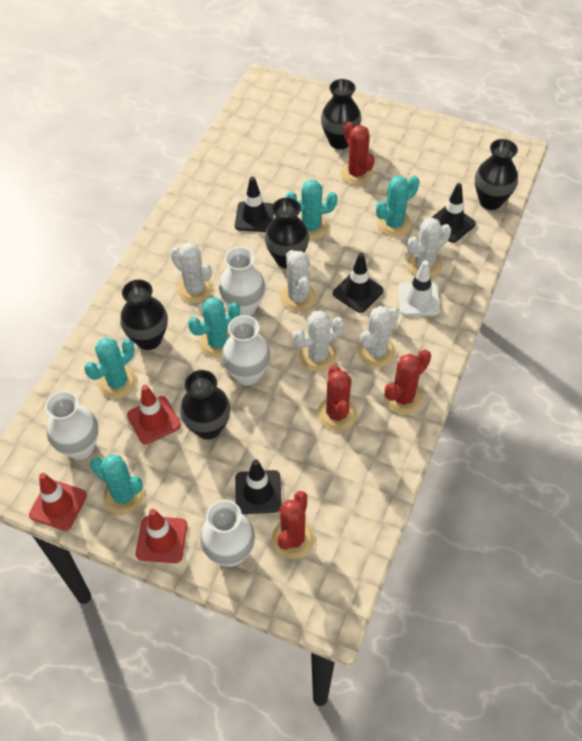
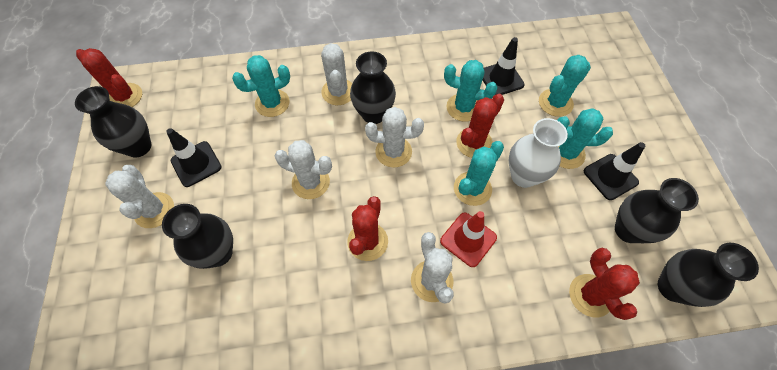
black traffic cone: [235,176,274,232] [235,459,282,514] [333,253,384,313] [431,183,476,243] = 4 -> [166,128,222,187] [483,37,524,95] [584,142,645,200] = 3
red traffic cone: [29,473,87,531] [127,385,181,444] [136,509,187,563] = 3 -> [440,211,497,267] = 1
white traffic cone: [398,260,440,316] = 1 -> none = 0
white vase: [45,391,99,460] [200,500,255,567] [219,247,265,316] [222,315,270,386] = 4 -> [508,118,568,188] = 1

